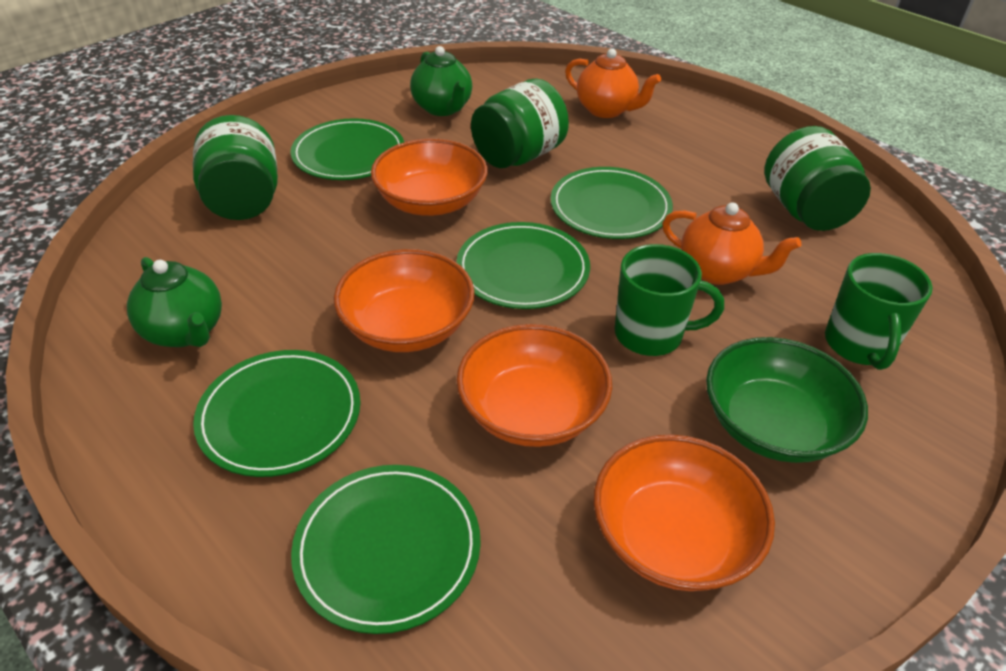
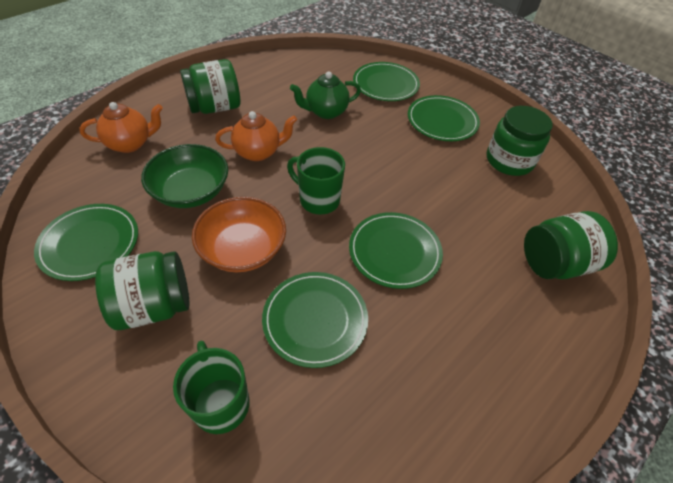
green jar: [193,115,278,220] [471,79,569,168] [764,126,871,231] = 3 -> [95,251,189,330] [180,59,240,114] [487,106,553,176] [524,211,618,279] = 4
green teapot: [127,257,222,347] [410,46,472,116] = 2 -> [290,71,361,119] = 1
orange bowl: [334,249,475,352] [371,139,488,216] [456,324,612,447] [594,434,775,591] = 4 -> [192,197,286,272] = 1

